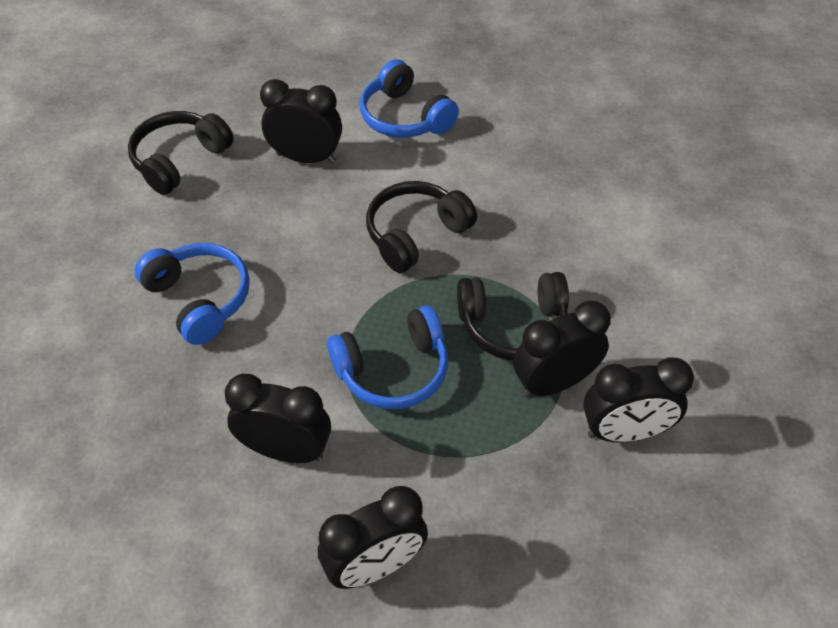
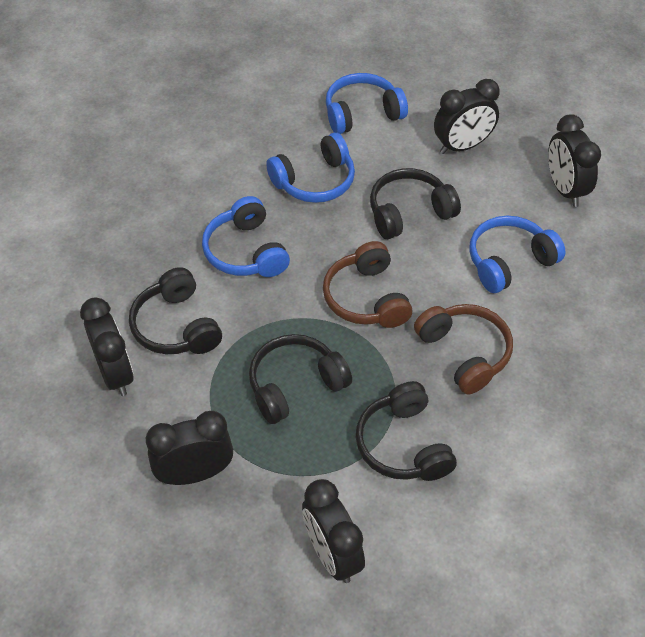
black headphones: [128,111,234,195] [366,181,477,273] [457,272,569,360] = 3 -> [129,267,222,354] [249,334,352,424] [356,381,457,481] [370,168,461,239] = 4
blue headphones: [135,243,250,345] [327,306,448,409] [360,59,459,138] = 3 -> [202,196,290,277] [266,133,355,203] [326,73,408,134] [469,216,566,293] = 4
brown headphones: none = 0 -> [323,241,412,328] [414,304,513,394] = 2

